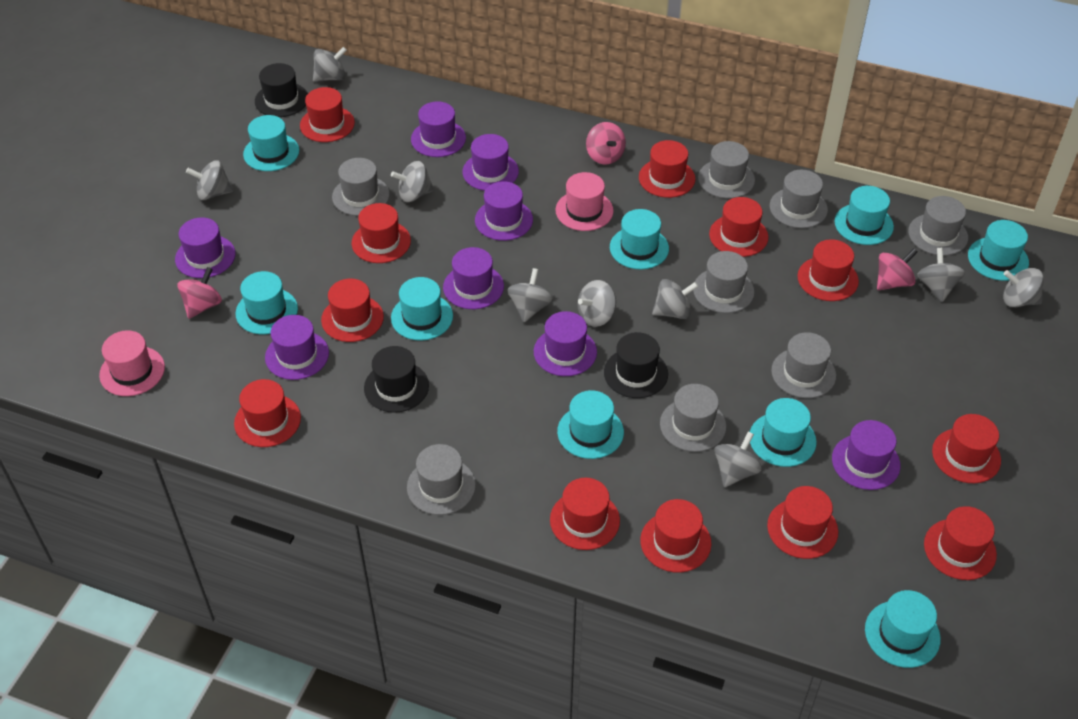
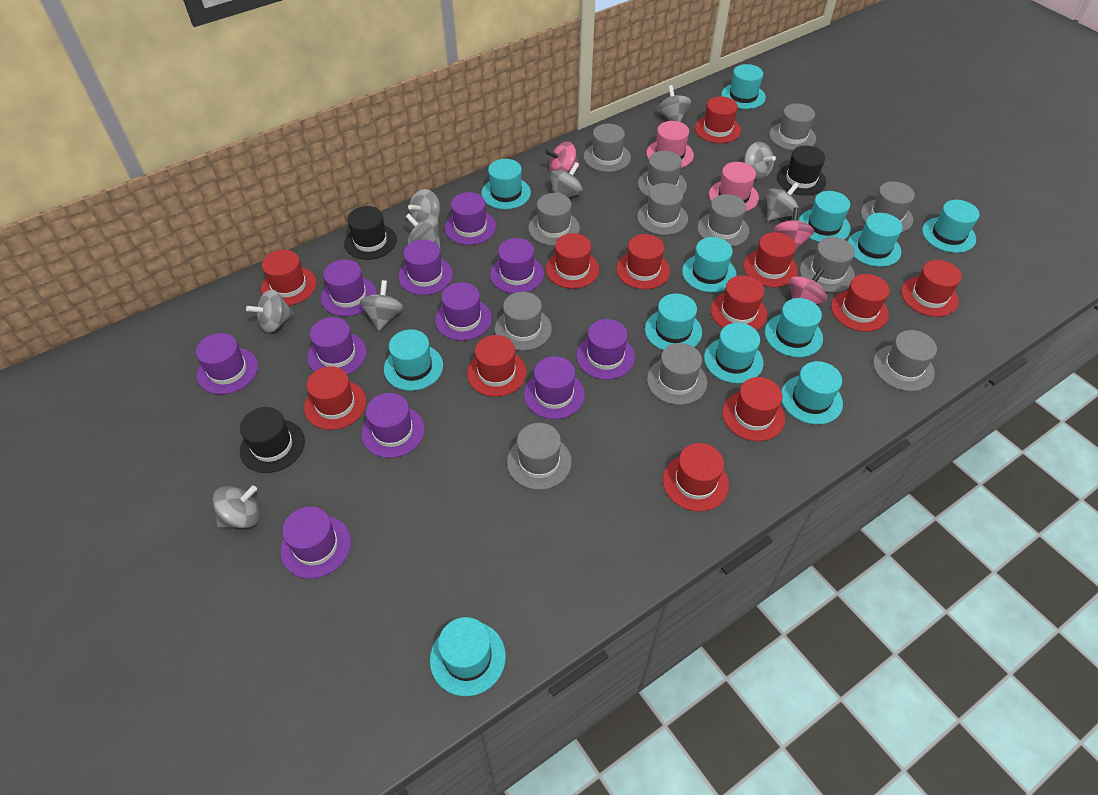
grey hat: [332,158,390,216] [407,444,476,515] [660,384,726,452] [693,251,755,313] [698,141,755,199] [770,170,828,228] [771,332,836,398] [908,196,968,256] = 8 -> [495,292,552,351] [507,423,572,490] [528,193,580,246] [584,124,631,172] [637,183,688,235] [638,151,687,197] [647,343,707,405] [698,194,749,247] [769,103,816,151] [800,237,855,293] [861,181,915,233] [873,330,937,391] = 12
purple hat: [175,217,236,278] [265,315,329,380] [411,101,466,157] [443,247,504,309] [462,134,519,191] [475,181,533,241] [534,311,597,376] [832,420,900,490] = 8 -> [196,333,258,394] [281,506,351,579] [307,317,367,375] [321,259,377,316] [361,393,425,458] [398,240,453,295] [435,282,492,341] [445,192,496,245] [490,238,544,294] [524,356,585,419] [576,319,635,380] = 11
turquoise hat: [235,271,298,334] [243,115,299,171] [391,277,453,340] [557,390,624,459] [610,209,669,270] [750,398,817,467] [834,186,894,245] [865,590,941,668] [968,220,1029,281] = 9 -> [384,329,443,391] [430,617,506,696] [481,159,531,209] [645,293,702,350] [682,237,737,293] [704,323,764,384] [721,64,766,109] [765,298,823,357] [781,361,843,425] [798,191,851,242] [848,213,903,267] [922,200,979,253] = 12

